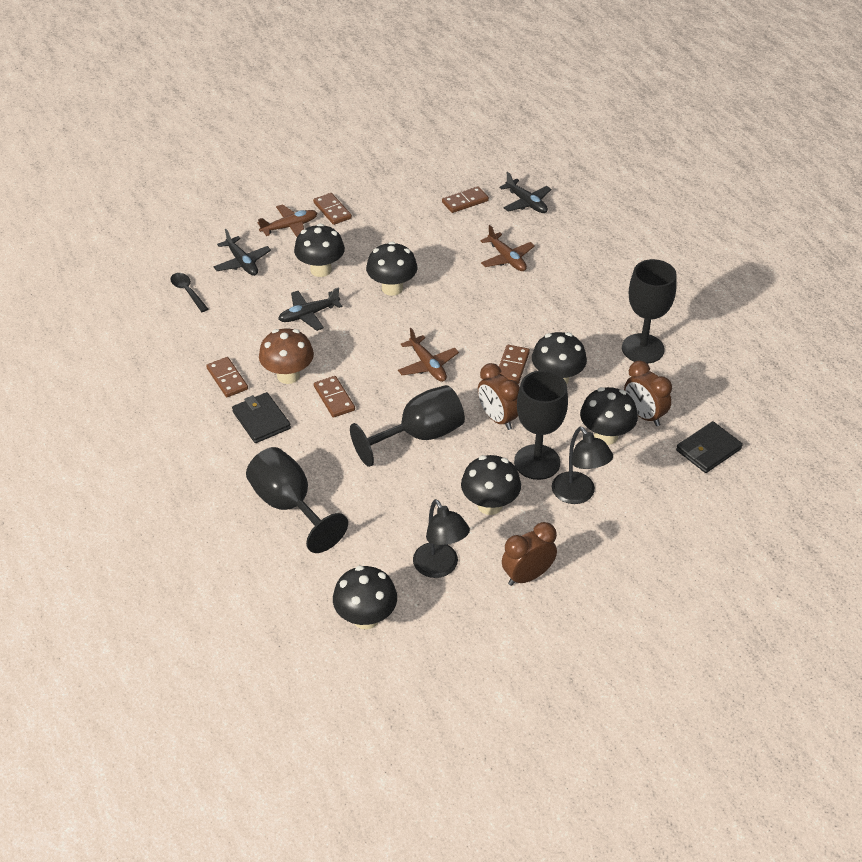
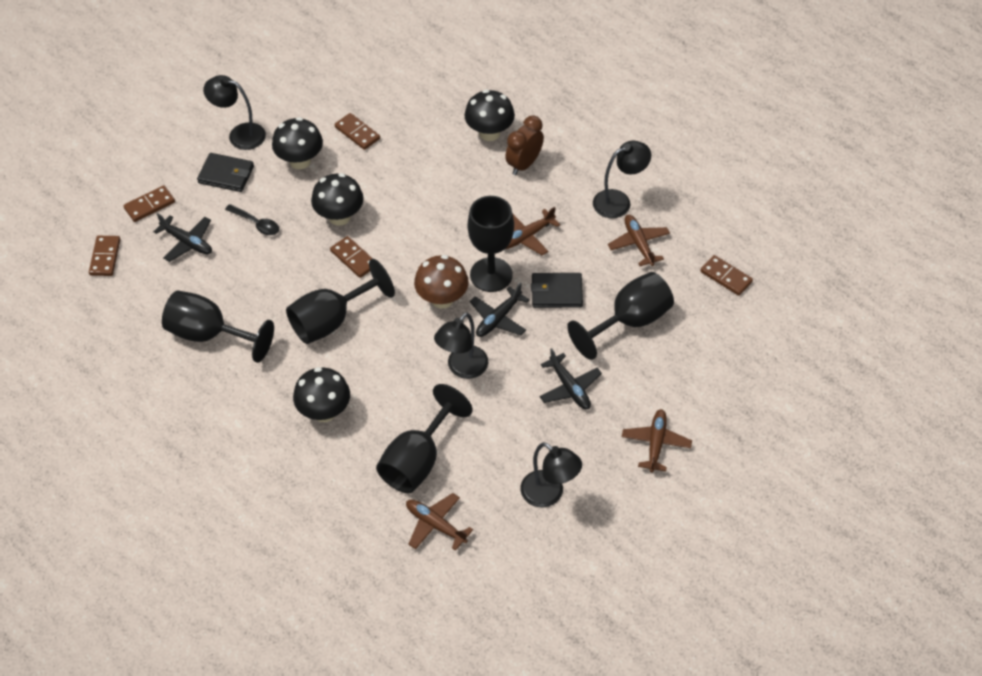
black goblet: [246,447,348,553] [350,385,465,467] [514,370,568,480] [622,259,677,364] = 4 -> [162,291,274,363] [286,259,395,344] [376,384,473,493] [468,196,514,292] [567,272,674,360] = 5
black lamp: [413,499,470,578] [552,427,613,504] = 2 -> [203,75,266,150] [434,312,488,379] [520,442,582,508] [593,141,651,218] = 4
black mushroom: [294,224,345,277] [333,566,397,629] [366,242,417,296] [461,455,521,515] [532,332,587,384] [580,387,638,445] = 6 -> [272,117,323,169] [293,367,350,422] [311,173,364,226] [464,89,515,141] = 4
brown clock: [478,363,520,430] [502,522,557,586] [624,361,672,426] = 3 -> [505,115,544,175] = 1
brown plane: [257,204,317,237] [398,328,459,382] [480,225,535,271] = 3 -> [406,493,473,551] [506,207,560,255] [608,215,670,266] [622,409,692,473] = 4

